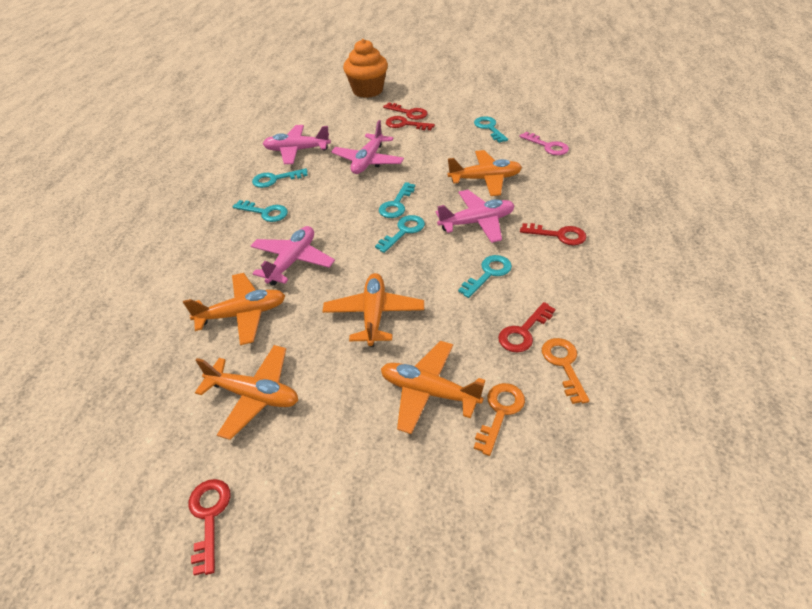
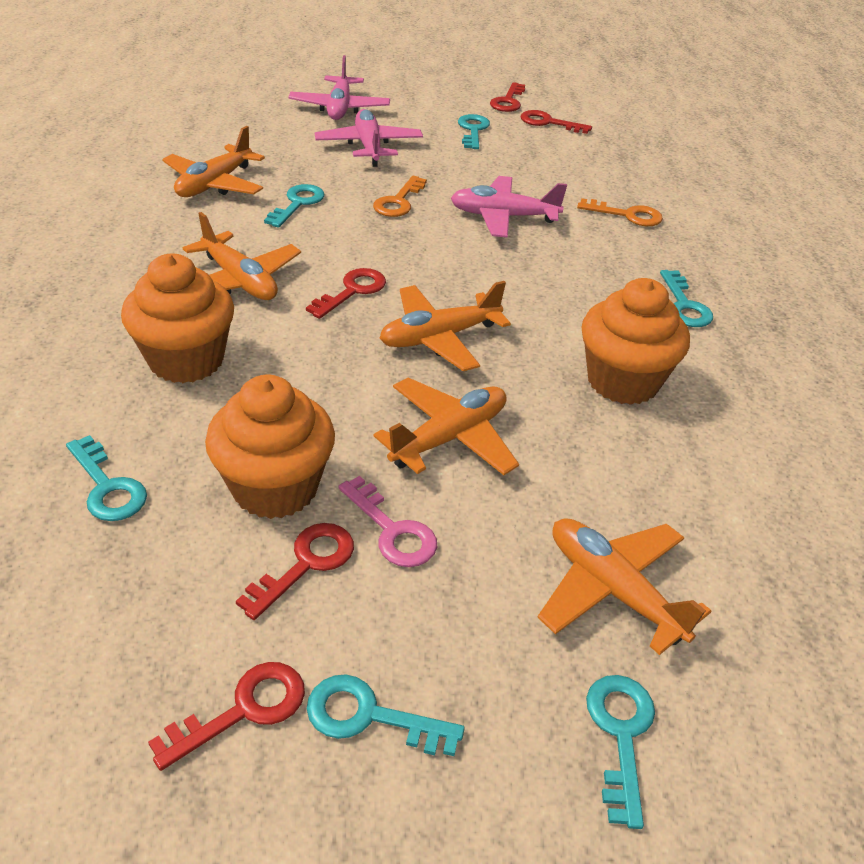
orange cupcake: [343,39,388,98] = 1 -> [121,254,234,383] [205,375,335,519] [581,278,690,405] = 3
pink plane: [251,226,335,286] [263,125,331,164] [331,120,404,174] [436,190,515,243] = 4 -> [288,55,390,120] [315,109,423,167] [451,176,567,238] = 3

